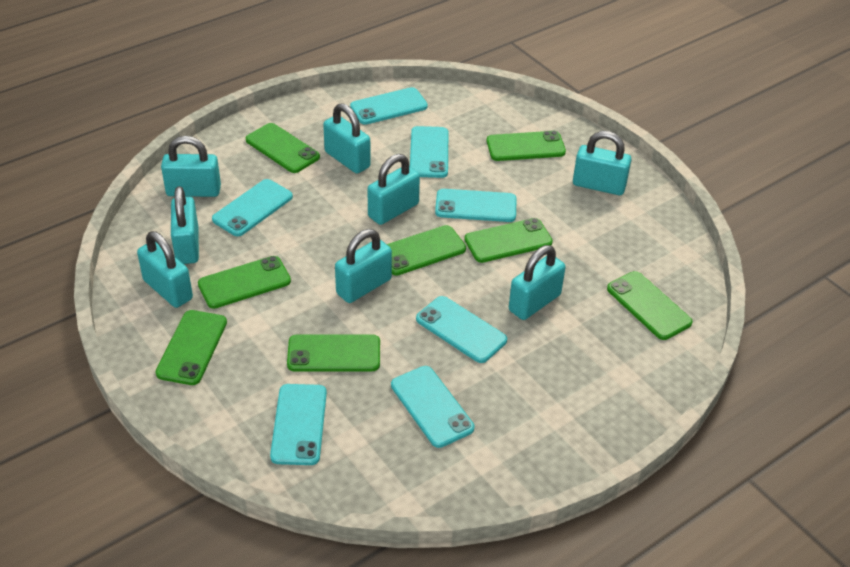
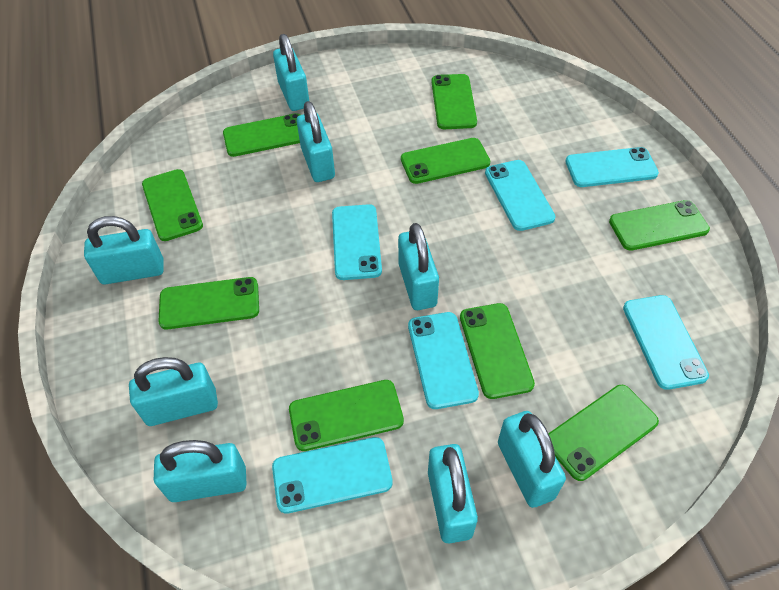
green phone: [155,310,227,385] [198,256,291,309] [246,123,320,173] [287,334,380,371] [387,225,466,275] [464,218,553,263] [486,131,566,161] [607,271,693,340] = 8 -> [142,169,203,241] [158,277,259,329] [223,113,300,157] [289,380,404,451] [401,138,490,184] [431,74,477,129] [460,303,535,399] [548,385,659,481] [609,200,710,250] = 9
turquoise phone: [212,179,293,236] [270,384,327,465] [350,87,428,125] [391,366,474,448] [410,126,448,178] [416,296,507,363] [435,189,517,222] = 7 -> [272,437,393,514] [332,204,382,280] [408,312,479,409] [485,160,556,231] [566,147,659,187] [623,295,709,390] = 6

